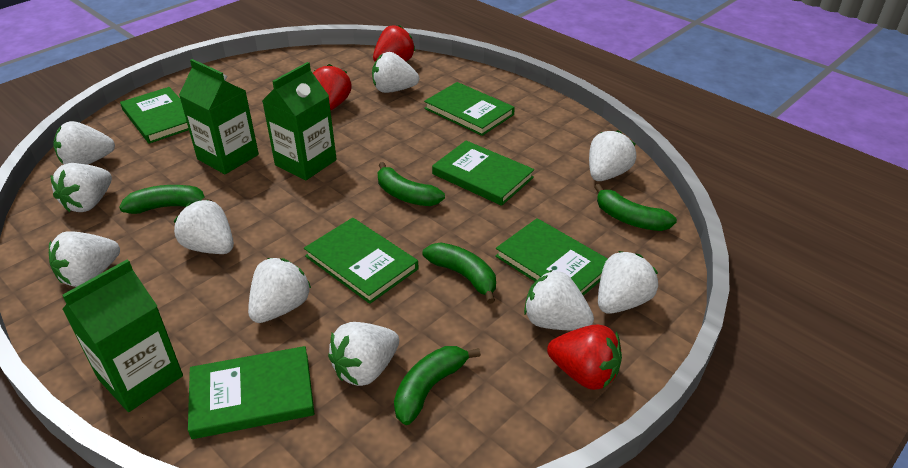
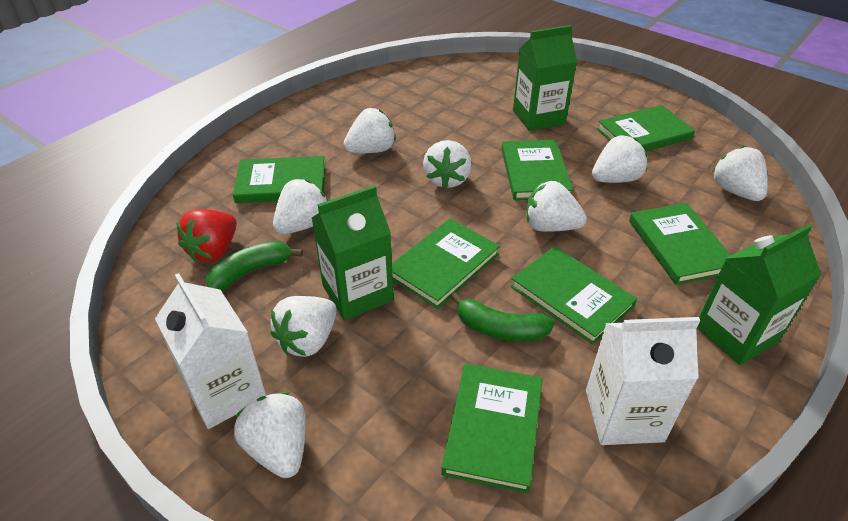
green banana: [119,185,212,214] [378,162,445,206] [394,346,481,425] [423,242,496,304] [594,184,677,231] = 5 -> [206,241,303,291] [451,292,555,341] = 2
green book: [120,87,189,144] [188,346,315,439] [304,218,418,304] [424,82,515,136] [432,141,534,206] [495,218,608,296] = 6 -> [233,156,325,203] [392,218,500,309] [441,364,543,494] [501,140,573,200] [511,246,637,345] [597,105,695,152] [629,203,731,285] = 7
red strawberry: [313,64,352,111] [373,25,415,62] [547,324,622,390] = 3 -> [176,209,237,262] = 1
white carton: none = 0 -> [155,273,266,429] [586,317,700,445] = 2
white strawberry: [49,231,120,287] [51,163,112,212] [53,121,115,165] [174,200,234,254] [248,258,311,323] [328,322,399,386] [372,52,419,93] [524,270,594,330] [589,130,637,181] [598,251,658,314] = 10 -> [234,392,306,478] [270,296,337,357] [273,179,327,234] [343,108,396,153] [423,140,472,189] [526,181,587,232] [592,135,647,183] [712,146,768,201] = 8

